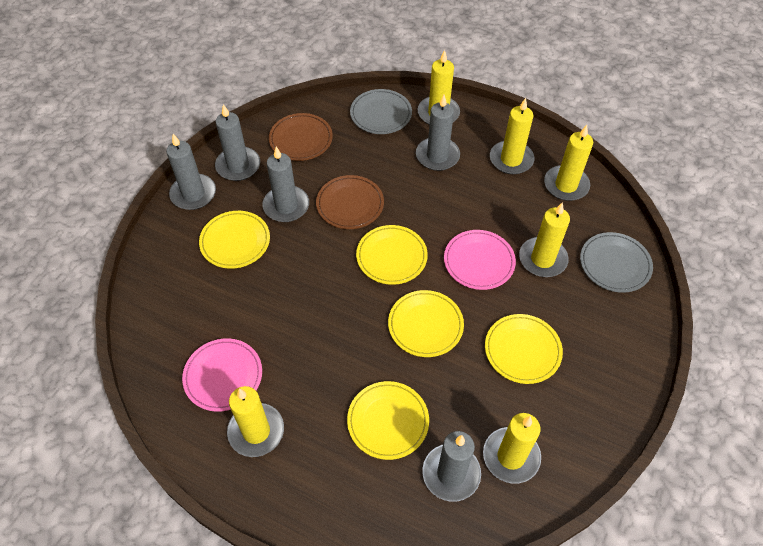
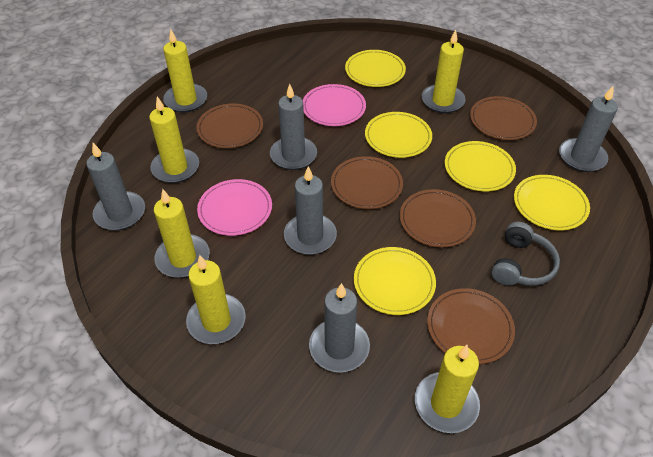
brown plate: [269,113,333,161] [316,175,384,229] = 2 -> [196,103,263,148] [331,156,403,209] [400,189,476,248] [427,288,515,364] [470,96,537,140] = 5
grey headphones: none = 0 -> [491,222,560,286] = 1
grey plate: [350,89,412,134] [580,232,653,293] = 2 -> none = 0

